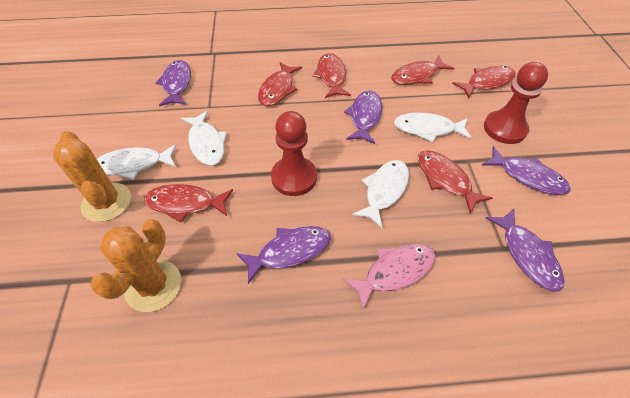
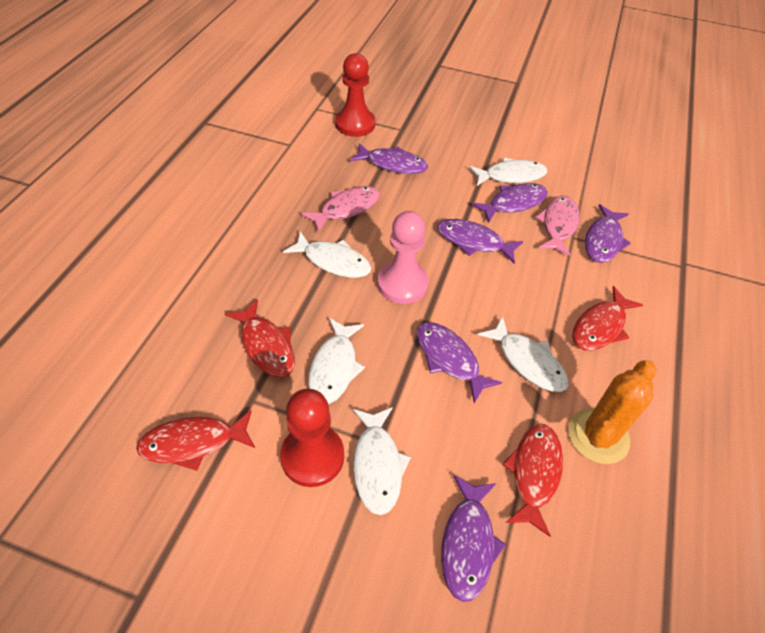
orange cactus: [53,131,131,222] [90,219,181,312] = 2 -> [569,360,656,464] = 1
pink fish: [343,244,435,310] = 1 -> [301,186,380,233] [535,196,580,256] = 2
pink pawn: none = 0 -> [377,211,429,304] = 1
purple fish: [155,60,191,106] [236,226,331,284] [344,90,382,144] [482,146,571,195] [486,209,565,292] = 5 -> [350,143,428,174] [416,322,502,403] [437,219,523,263] [441,475,506,602] [471,183,548,223] [585,204,631,263] = 6
red fish: [144,184,233,223] [258,62,302,106] [313,53,351,98] [391,56,454,85] [418,150,492,214] [452,66,516,98] = 6 -> [136,411,255,471] [225,299,295,378] [503,424,563,537] [572,286,643,351] = 4
white fish: [97,144,177,180] [181,111,227,165] [352,160,409,228] [394,113,471,142] = 4 -> [283,231,371,278] [308,318,365,404] [353,407,411,515] [469,158,547,186] [478,316,569,392] = 5

